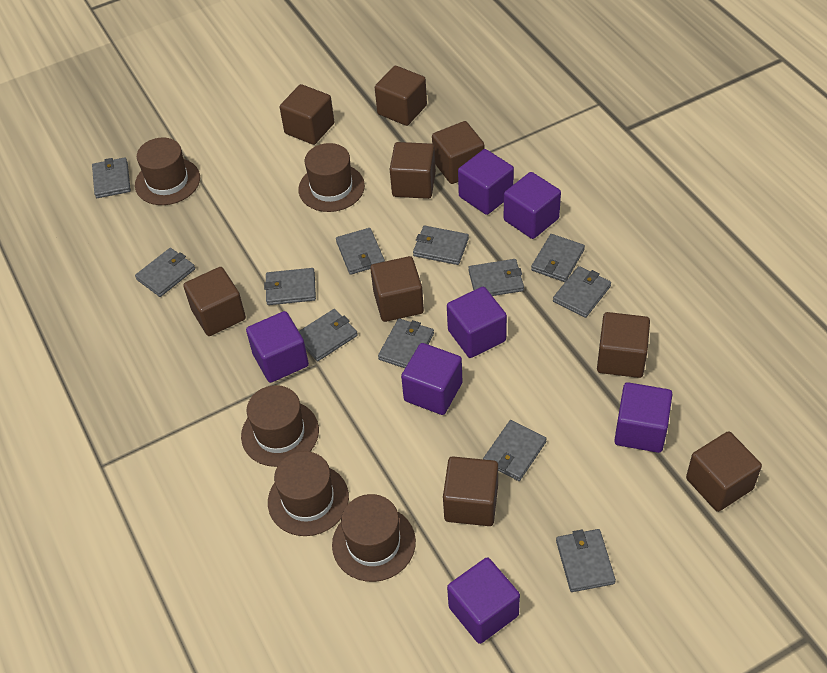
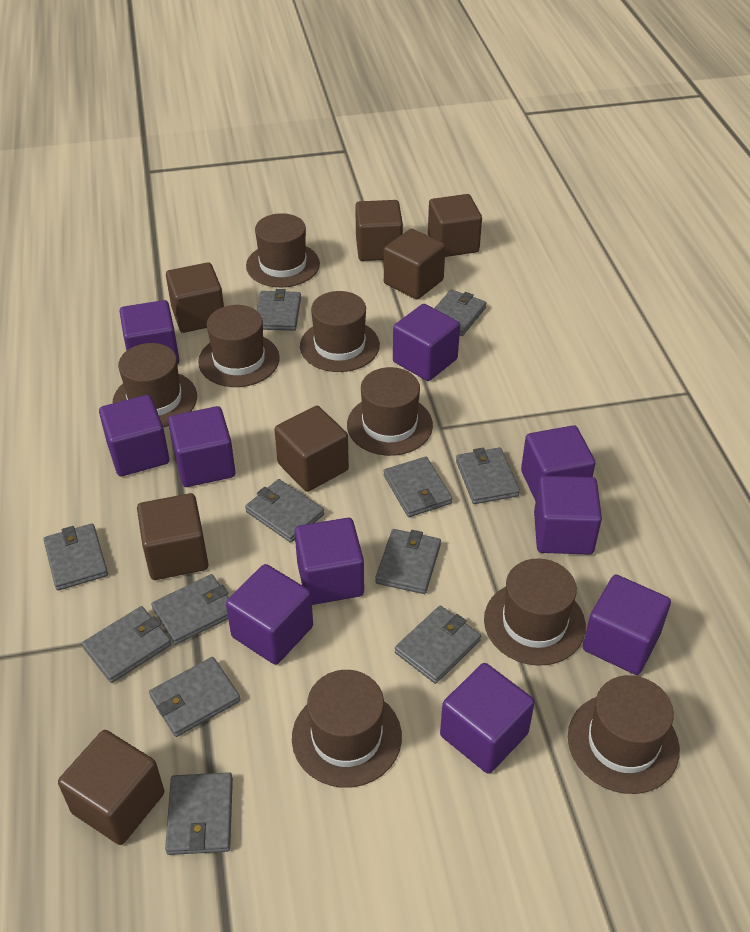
brown cube: [183,267,246,336] [280,84,334,145] [370,256,424,322] [375,66,427,126] [390,142,436,199] [432,121,484,184] [443,457,498,526] [597,312,650,378] [686,431,762,512] = 9 -> [58,730,164,845] [137,493,209,580] [166,262,224,333] [275,406,349,492] [355,200,403,261] [384,229,446,299] [428,194,482,257] = 7
brown hat: [135,138,200,205] [241,385,319,467] [268,451,349,536] [298,143,365,212] [332,494,416,582] = 5 -> [112,343,197,427] [198,305,280,387] [246,213,320,287] [292,670,402,788] [300,291,380,372] [347,367,433,456] [484,559,586,666] [568,675,680,794] = 8
purple cube: [246,311,309,383] [401,343,462,415] [447,287,507,358] [447,557,520,644] [458,149,514,215] [504,172,561,239] [614,382,672,453] = 7 -> [99,395,169,476] [119,300,180,365] [168,406,235,487] [226,564,313,665] [295,518,364,605] [393,304,460,381] [440,663,535,774] [521,425,595,501] [534,476,602,555] [583,575,671,675] = 10

